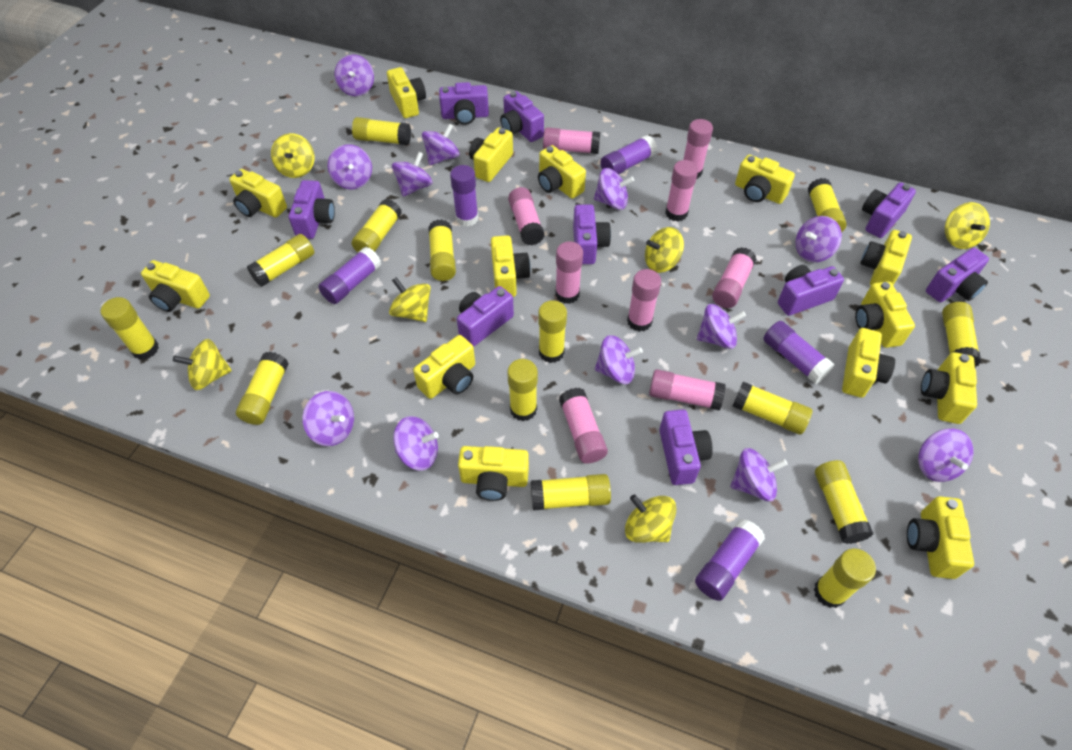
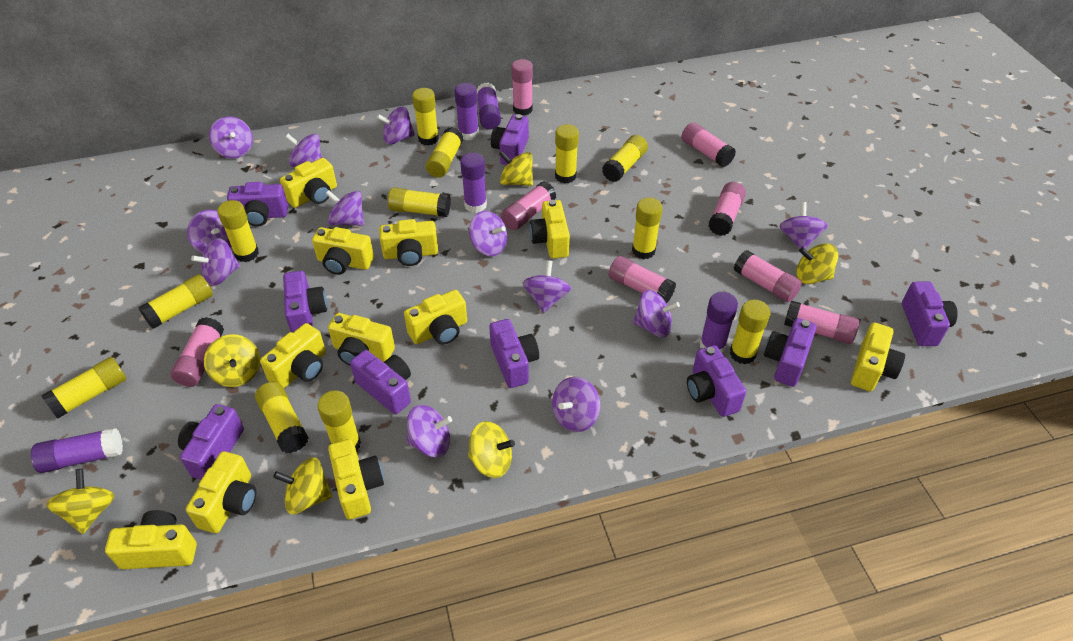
pink glue stick: [508,187,545,245] [543,127,600,154] [555,241,583,304] [559,388,608,463] [627,269,661,332] [649,369,726,411] [665,160,698,221] [683,119,713,179] [712,247,757,308] = 9 -> [170,317,224,387] [501,181,556,230] [512,59,533,116] [609,256,676,303] [681,122,736,167] [708,182,746,236] [734,250,802,302] [784,301,859,344] = 8
yellow camera: [141,260,210,312] [229,169,287,218] [387,67,426,118] [413,335,475,399] [458,446,529,501] [469,127,513,182] [491,235,531,297] [538,145,586,199] [735,155,795,204] [842,328,895,398] [855,281,915,348] [861,230,912,286] [907,496,974,579] [921,352,977,424] = 14 -> [105,510,197,569] [186,451,256,533] [260,323,326,388] [280,158,337,208] [312,227,374,275] [328,313,395,366] [328,439,384,520] [379,219,438,266] [404,290,467,344] [530,200,570,259] [851,322,905,391] = 11
yellow glue stick: [101,297,159,360] [236,352,289,425] [247,234,314,287] [352,117,411,145] [352,199,402,252] [428,219,456,281] [507,359,538,421] [531,474,611,511] [538,300,567,363] [732,381,812,435] [808,178,847,233] [814,548,876,608] [815,460,873,544] [942,302,981,367] = 14 -> [41,357,126,419] [139,274,213,329] [217,200,259,262] [255,382,309,453] [317,390,361,452] [388,187,451,217] [412,88,439,146] [426,127,463,178] [555,124,579,184] [602,135,648,182] [632,197,662,259] [730,299,770,365] = 12

